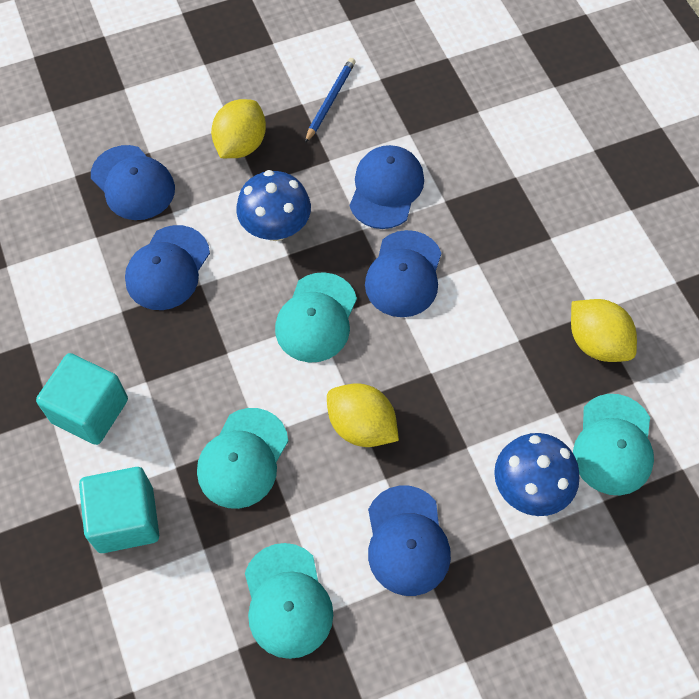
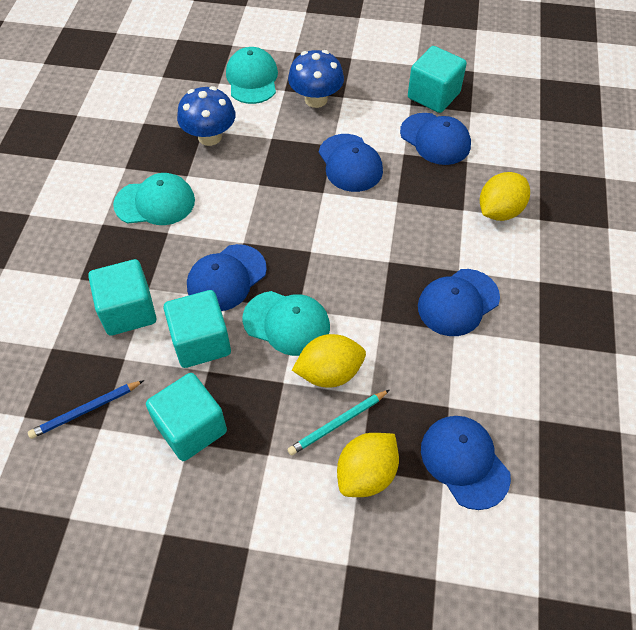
turquoise cap: [197,408,288,509] [245,543,333,659] [275,272,357,363] [573,394,654,495] = 4 -> [113,173,195,225] [226,47,278,104] [242,291,330,356] = 3
turquoise cube: [36,353,128,445] [79,467,159,553] = 2 -> [88,259,156,336] [146,373,227,461] [163,290,231,368] [408,46,467,113] = 4
turquoise pencil: none = 0 -> [287,390,389,456] = 1

